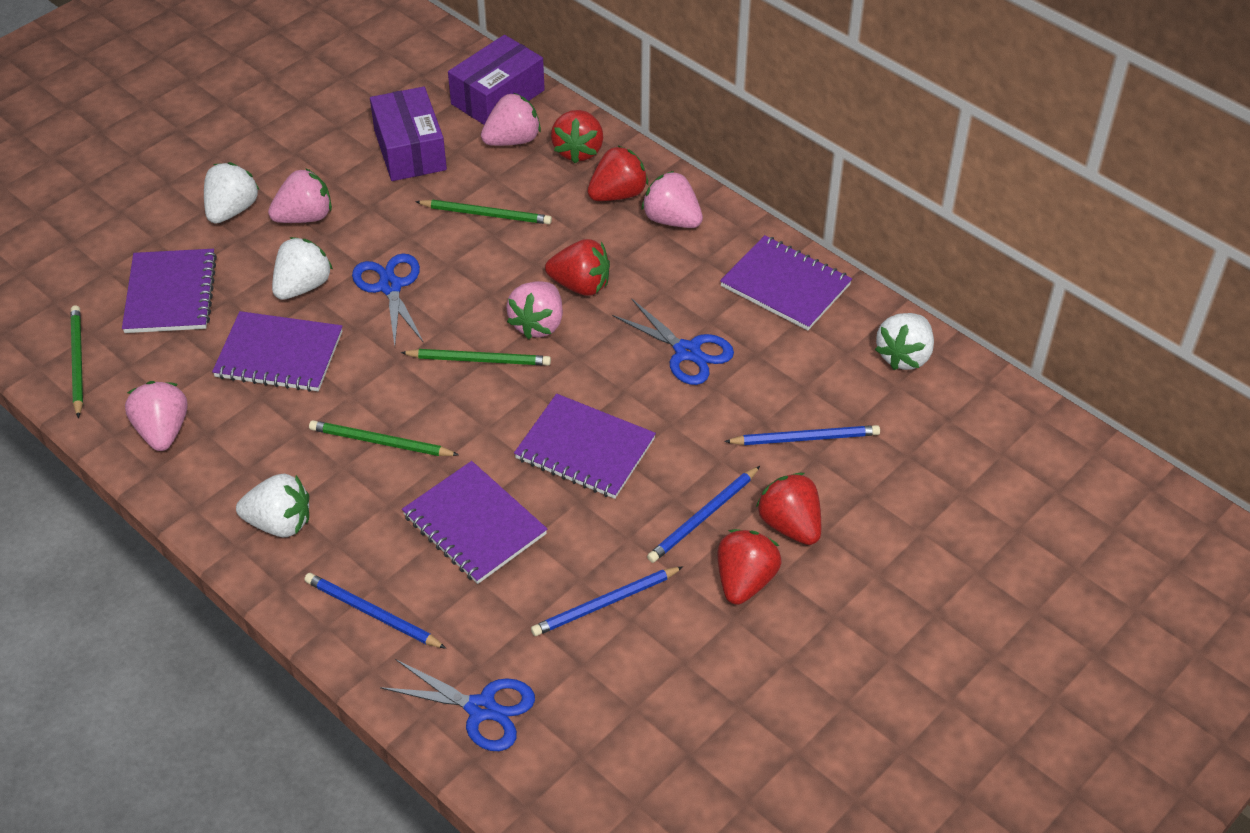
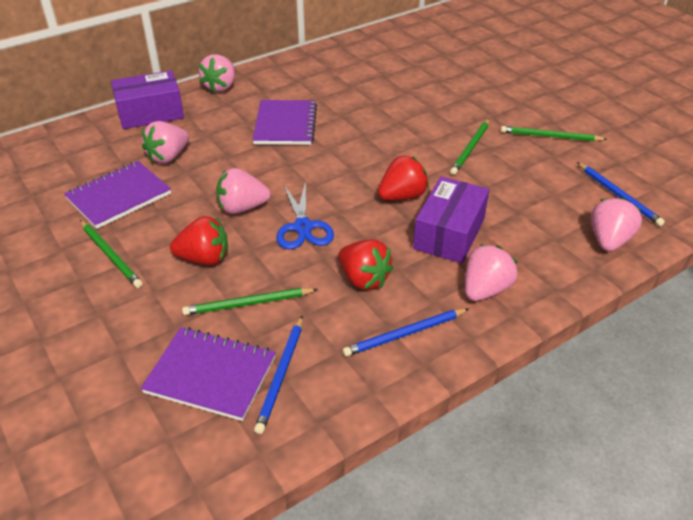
blue pencil: [304,573,446,649] [531,566,683,636] [647,466,760,563] [724,425,880,445] = 4 -> [254,316,303,434] [343,309,469,356] [577,162,665,226] = 3
blue scissors: [352,254,424,346] [380,659,535,751] [612,298,734,385] = 3 -> [276,181,334,249] = 1
purple notebook: [122,249,217,333] [212,311,343,392] [402,461,547,584] [514,394,656,499] [720,235,852,330] = 5 -> [64,161,171,229] [141,327,276,421] [253,100,317,145] = 3
red strawberry: [545,239,610,296] [551,110,603,164] [587,145,648,201] [717,529,782,605] [756,473,821,545] = 5 -> [170,216,228,265] [338,240,394,290] [378,155,429,201] = 3
white strawberry: [204,162,259,224] [236,474,309,537] [272,237,333,300] [875,313,934,370] = 4 -> none = 0

